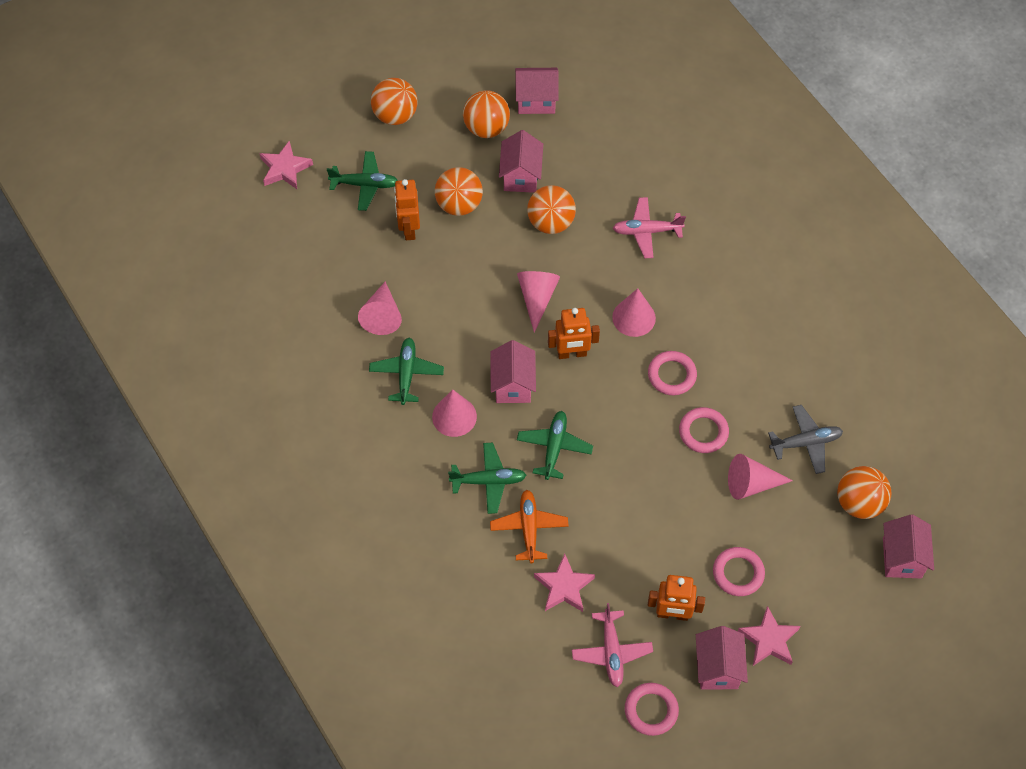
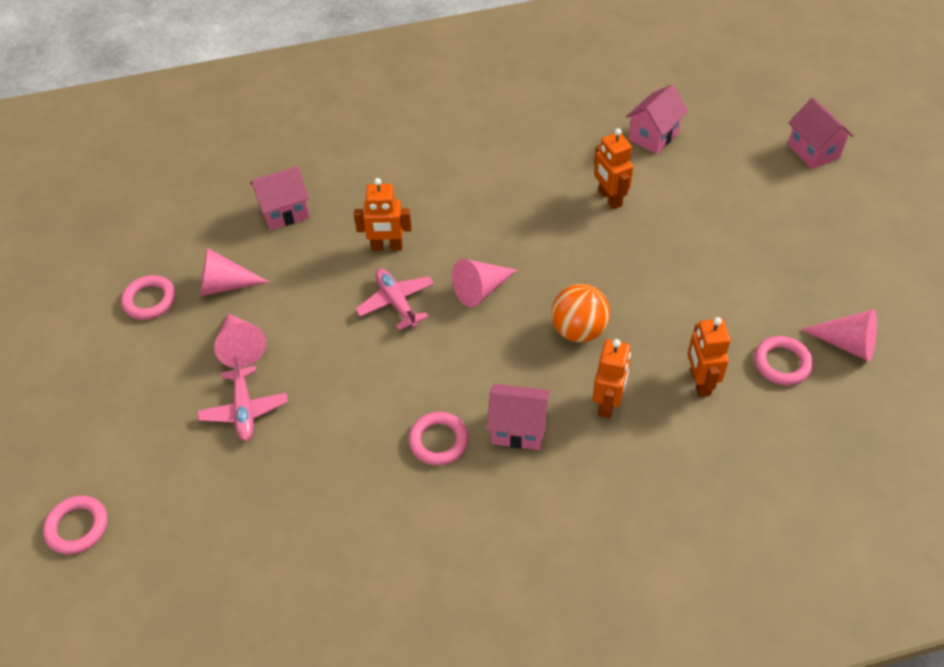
green plane: [327,151,398,211] [369,338,444,405] [448,443,526,514] [517,411,593,480] = 4 -> none = 0
grey plane: [768,405,843,474] = 1 -> none = 0
orange ball: [371,78,418,125] [435,167,483,216] [463,90,510,138] [527,185,576,234] [837,466,892,519] = 5 -> [551,284,610,342] = 1
orange plane: [490,490,569,563] = 1 -> none = 0
orange robot: [394,179,420,240] [548,308,600,359] [648,575,705,621] = 3 -> [354,178,412,251] [593,339,631,418] [594,128,633,209] [688,317,730,397] = 4
pink cone: [358,281,402,335] [432,389,477,437] [517,271,560,333] [612,288,656,337] [728,454,793,500] = 5 -> [200,248,269,296] [214,313,266,368] [452,259,517,307] [800,309,877,361] = 4
pink house: [490,340,536,403] [499,130,543,193] [515,68,559,114] [696,626,748,690] [883,514,934,579] = 5 -> [250,166,310,230] [487,384,550,450] [626,85,688,154] [788,98,854,169] = 4
pink star: [259,141,313,189] [534,554,595,612] [738,606,800,666] = 3 -> none = 0

